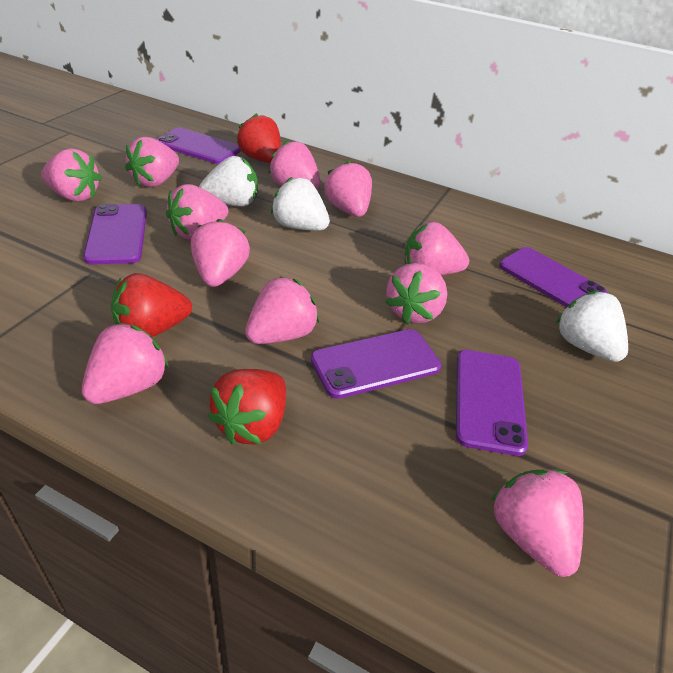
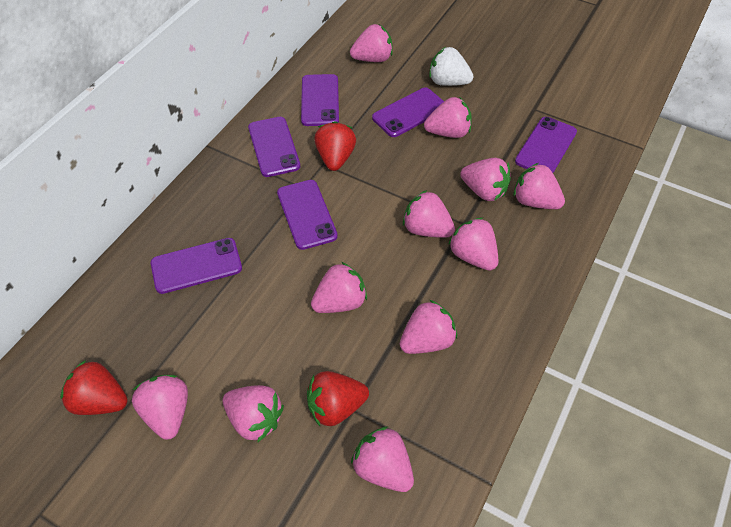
purple phone: [83,204,147,265] [156,128,241,164] [311,329,441,399] [456,350,528,456] [499,247,608,307] = 5 -> [151,238,242,294] [248,117,300,177] [277,180,338,250] [301,74,339,126] [372,87,444,137] [515,117,577,173] = 6
white strawberry: [199,156,258,207] [271,177,330,231] [556,290,628,362] = 3 -> [429,47,473,86] = 1

